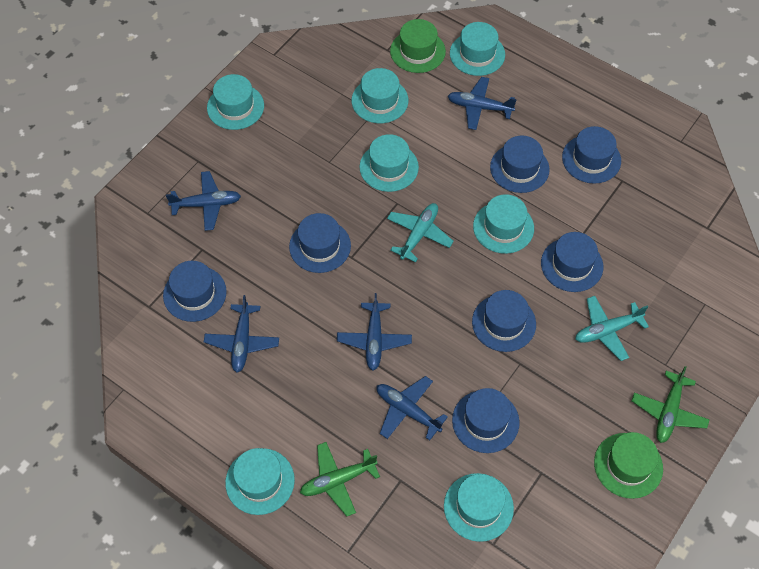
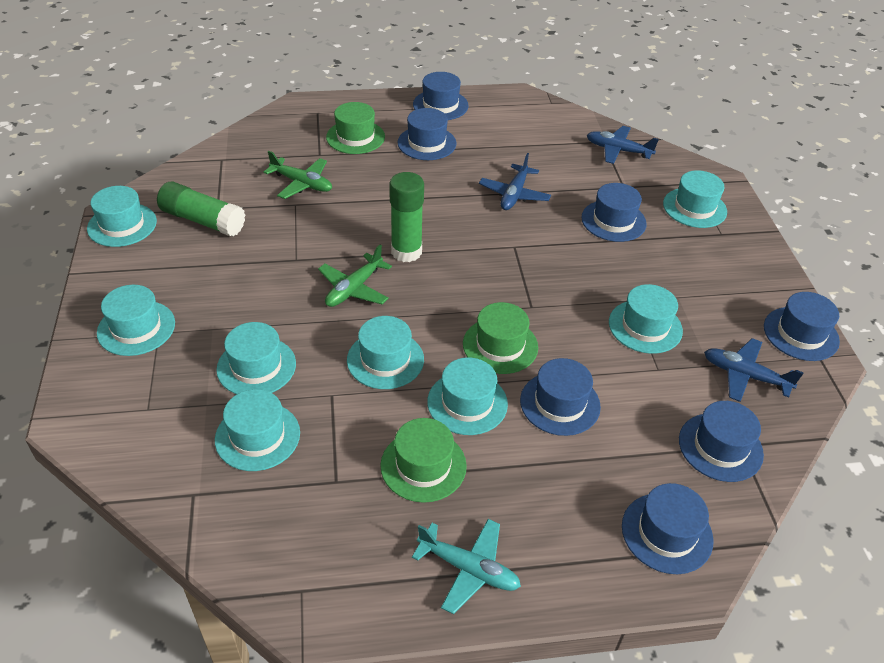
blue plane: [166,171,241,231] [204,295,279,373] [337,293,412,370] [377,376,448,440] [448,77,517,130] = 5 -> [479,153,551,210] [587,126,659,164] [704,338,804,402] = 3
green glue stick: none = 0 -> [157,181,245,236] [389,172,424,262] = 2
green hat: [390,19,446,73] [594,432,663,499] = 2 -> [326,102,385,154] [380,418,467,503] [463,302,538,374] = 3
turquoise hat: [207,74,264,130] [225,448,295,515] [352,68,409,123] [359,134,419,192] [444,473,514,542] [450,22,505,76] [473,194,534,254] = 7 -> [87,186,157,247] [97,285,175,356] [215,389,300,471] [216,322,296,394] [347,316,424,389] [427,357,508,435] [609,284,683,354] [663,170,727,228] = 8
turquoise plane: [387,203,454,262] [575,296,649,361] = 2 -> [412,519,521,614] = 1

